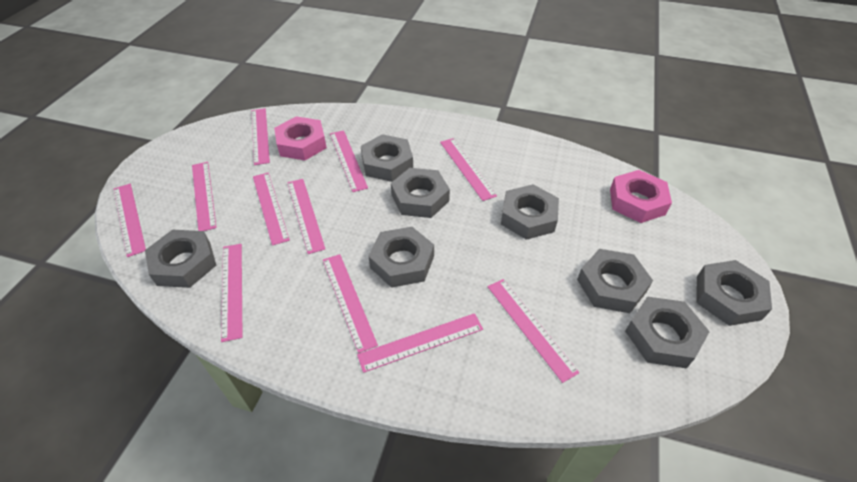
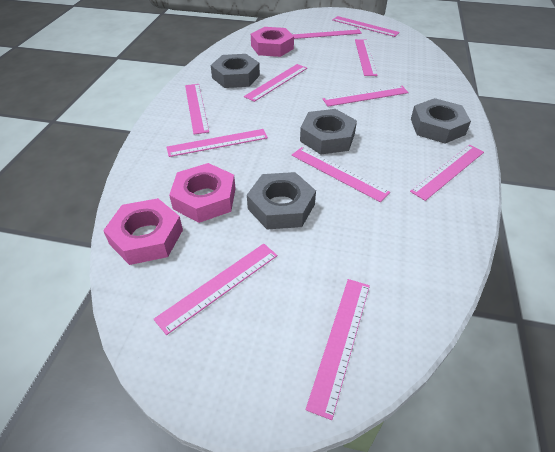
grey nut: [145,230,216,288] [361,134,413,182] [368,227,434,288] [391,168,450,218] [501,184,559,240] [577,249,653,313] [625,296,710,368] [696,260,772,326] = 8 -> [211,54,260,88] [247,172,316,229] [300,109,357,155] [411,98,471,143] = 4
pink nut: [274,116,327,161] [610,170,672,223] = 2 -> [103,198,183,265] [169,163,236,223] [251,27,294,57] = 3

